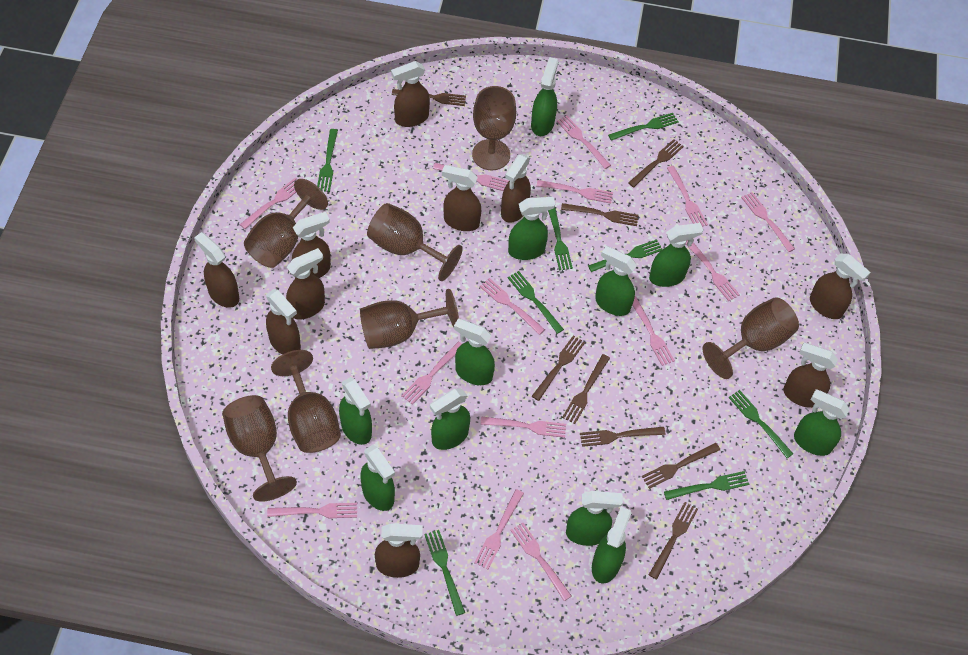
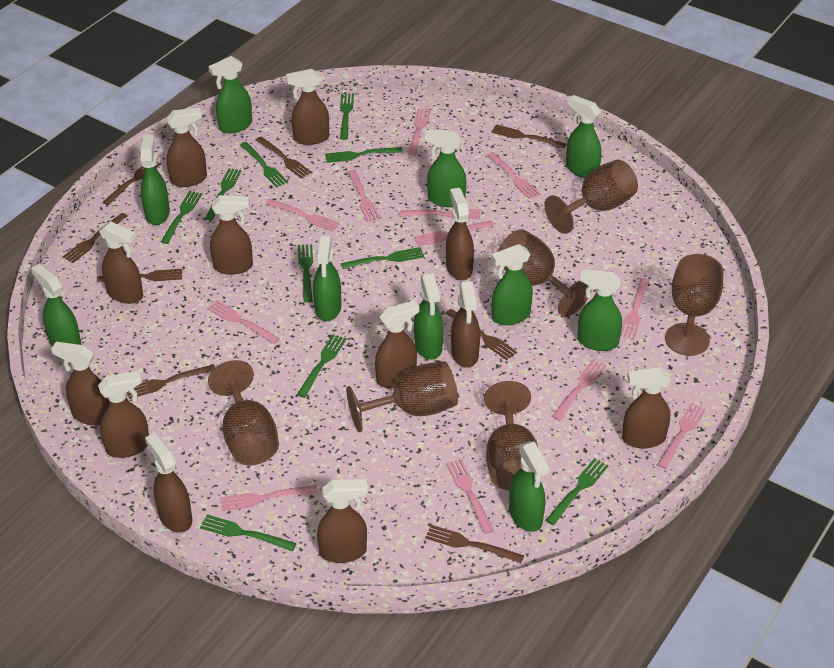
brown goblet: [222,395,297,502] [244,179,328,268] [271,350,341,453] [360,289,459,349] [367,203,463,281] [472,86,516,170] [703,297,799,379] = 7 -> [208,360,279,466] [346,361,458,432] [484,381,538,491] [498,229,592,317] [545,160,638,234] [665,254,723,356] = 6
brown spray bottle: [194,232,239,308] [266,289,301,354] [286,248,325,319] [292,212,331,278] [375,523,423,578] [391,61,430,127] [442,165,481,231] [501,154,531,223] [783,343,838,408] [810,254,871,319] = 10 -> [51,342,109,425] [98,371,149,458] [99,221,143,304] [145,433,192,533] [167,108,207,187] [210,195,253,275] [286,69,329,145] [317,479,368,563] [375,300,420,388] [446,188,474,280] [451,281,480,368] [622,367,671,448] = 12
green fork: [317,129,338,192] [424,530,465,616] [508,271,564,334] [548,208,573,270] [588,239,663,272] [608,113,679,141] [664,471,749,500] [729,390,793,458] = 8 -> [161,191,202,244] [200,514,296,551] [205,168,241,220] [240,142,288,188] [297,334,346,398] [298,244,313,303] [325,147,403,163] [340,93,354,140] [341,247,424,269] [546,458,609,525] = 10
green spray bottle: [339,377,372,445] [360,445,395,511] [430,389,470,450] [454,318,495,385] [508,197,555,260] [531,57,559,136] [566,491,623,546] [592,507,631,584] [595,246,637,316] [649,223,703,287] [794,389,850,456] = 11 -> [31,264,81,347] [140,135,170,225] [208,56,252,133] [313,236,341,321] [414,273,443,360] [425,130,466,207] [491,244,533,325] [509,441,550,532] [566,95,602,178] [577,269,622,351] = 10
pink fork: [240,178,297,229] [267,503,357,518] [401,342,462,405] [433,163,509,191] [474,489,524,569] [479,278,545,335] [480,416,566,438] [510,523,571,601] [536,180,613,204] [557,115,611,169] [632,296,675,366] [667,166,708,227] [686,240,740,301] [741,192,795,252] = 14 -> [207,300,280,344] [220,485,318,511] [265,199,340,232] [347,169,380,222] [400,209,480,219] [408,108,431,156] [414,221,494,246] [446,459,494,534] [487,152,541,199] [552,359,606,421] [621,278,649,339] [657,403,706,469] = 12

